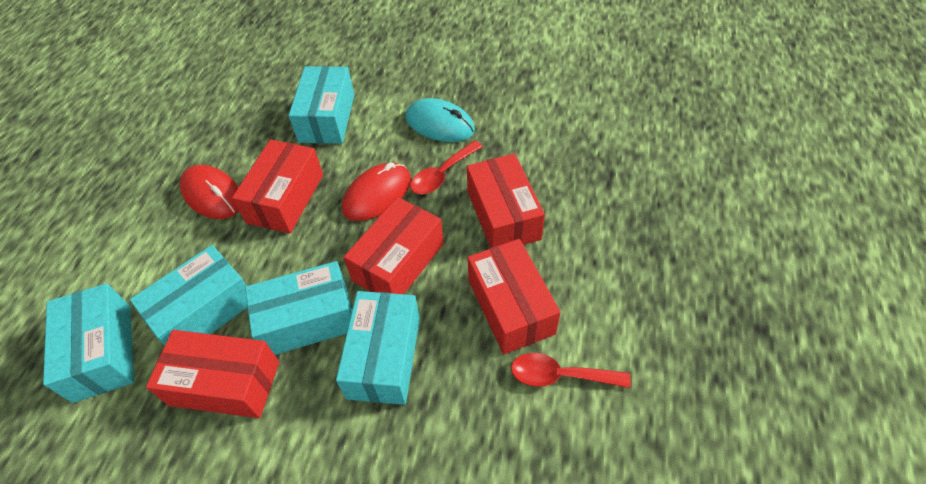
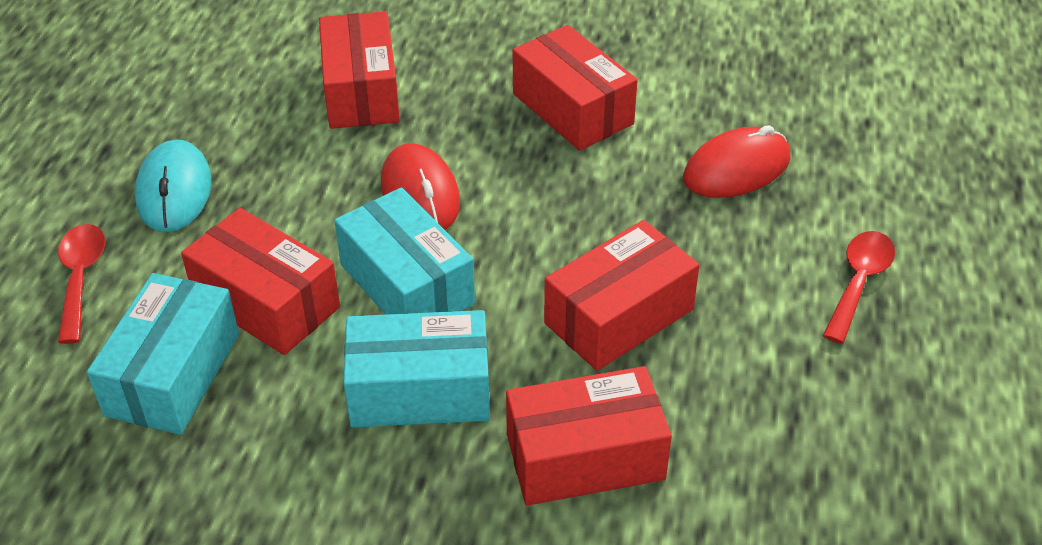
turquoise box: [43,283,134,403] [130,245,248,345] [245,261,353,355] [289,66,355,144] [336,291,420,405] = 5 -> [87,273,239,435] [334,188,475,315] [343,310,490,428] = 3

